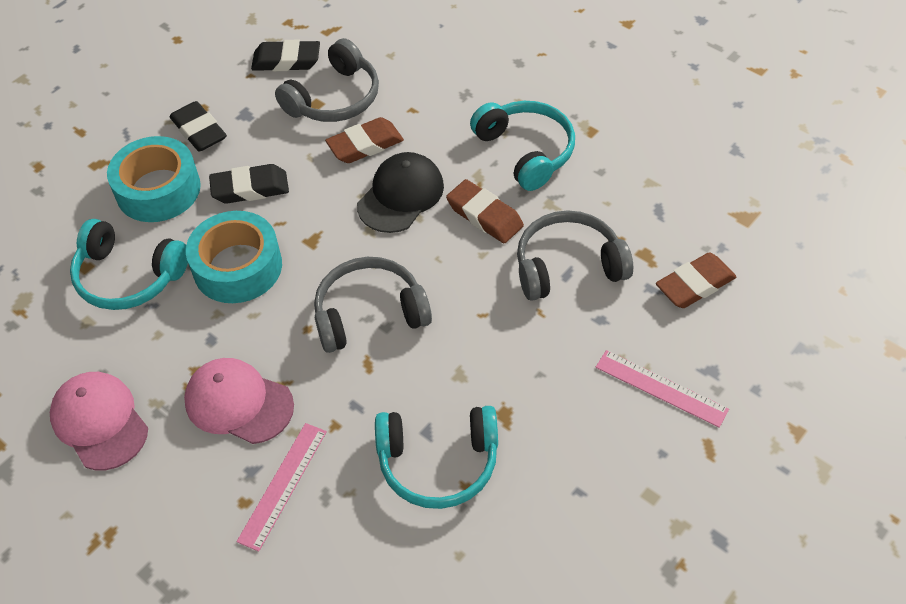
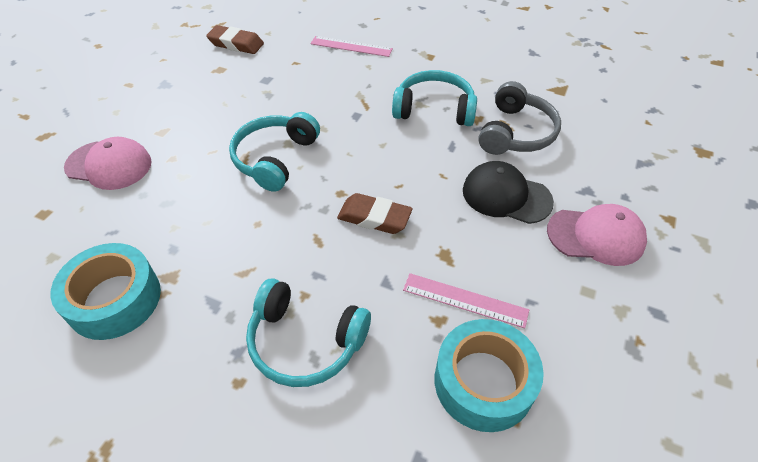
black eraser: [170,101,227,152] [209,164,289,204] [251,40,320,71] = 3 -> none = 0
brown eraser: [325,117,404,163] [446,179,524,243] [656,253,737,308] = 3 -> [206,25,264,54] [337,193,413,234] = 2
grey headphones: [275,38,379,122] [314,257,432,353] [517,210,633,301] = 3 -> [478,81,561,155] = 1

